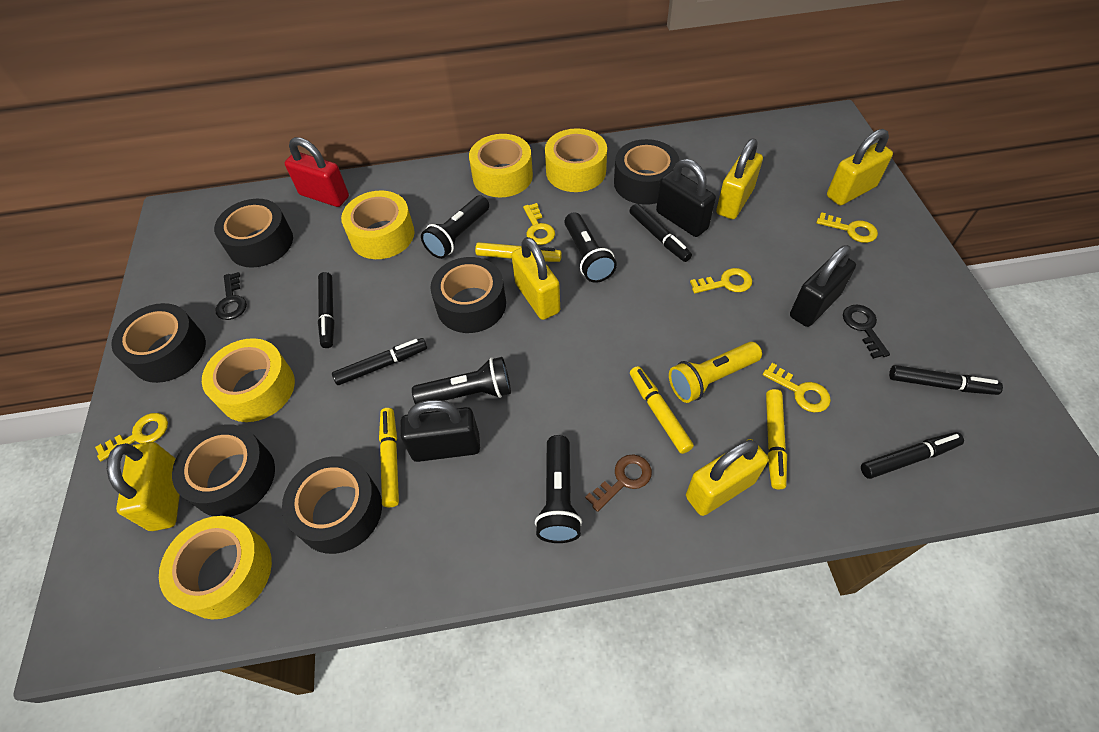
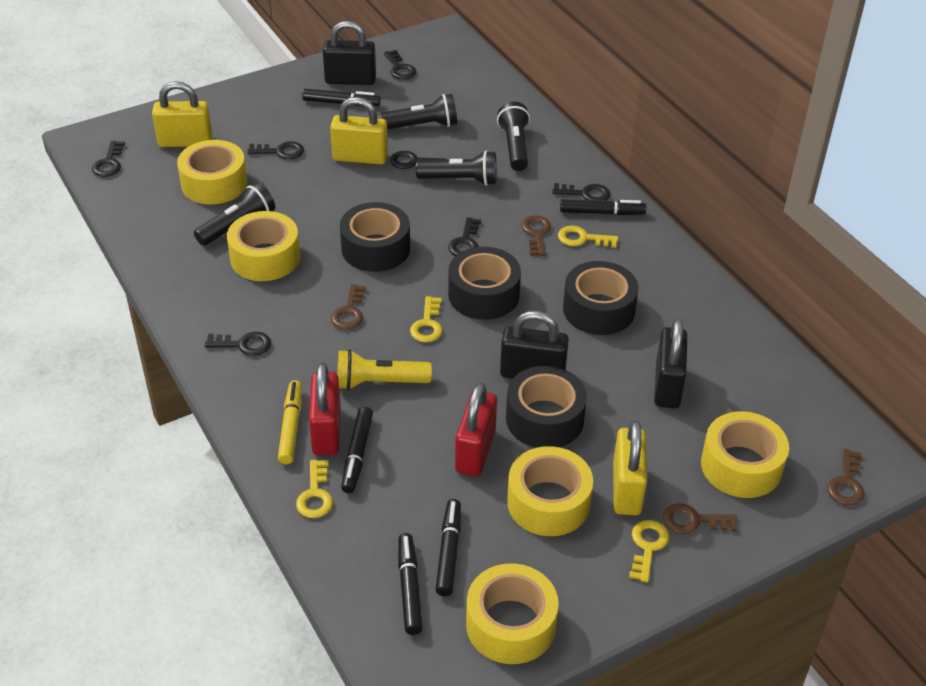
black key: [215,272,247,320] [843,305,890,359] = 2 -> [92,141,125,177] [205,332,271,356] [247,141,304,160] [384,50,416,80] [390,151,447,169] [448,217,481,256] [552,183,611,201] = 7
black tape: [111,303,206,383] [172,424,275,517] [214,199,293,268] [282,456,382,554] [430,257,506,333] [614,139,680,205] = 6 -> [340,202,410,272] [448,247,521,320] [506,366,587,448] [563,261,639,335] = 4
brown key: [585,455,652,512] = 1 -> [331,284,366,330] [521,215,551,256] [663,503,738,534] [828,449,864,505] = 4
red padlock: [285,137,349,207] = 1 -> [309,363,341,455] [455,382,497,476] = 2
yellow key: [95,413,168,461] [523,203,555,245] [690,268,752,293] [763,363,831,412] [816,212,878,243] = 5 -> [296,460,333,518] [410,296,442,343] [558,226,618,248] [629,520,669,583] = 4
yellow marker: [379,408,399,507] [475,242,562,262] [630,366,694,454] [766,389,787,489] = 4 -> [278,380,302,464] = 1
yellow padlock: [107,442,180,531] [512,237,560,320] [686,439,768,516] [716,138,763,219] [827,129,893,205] = 5 -> [152,81,213,147] [330,97,388,165] [613,420,647,515] = 3

